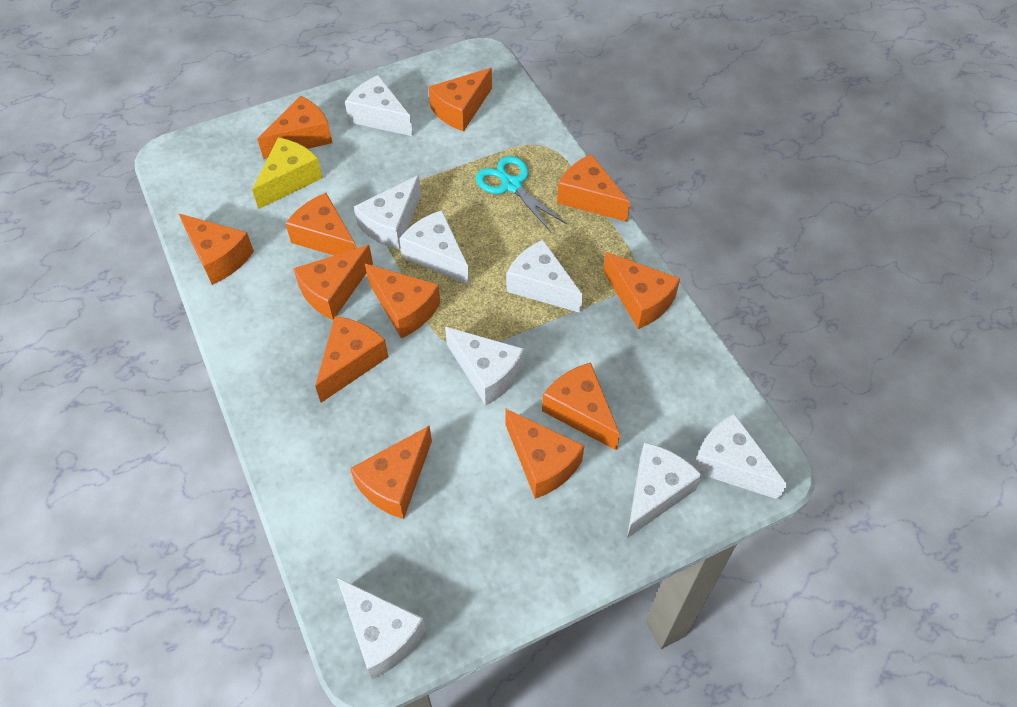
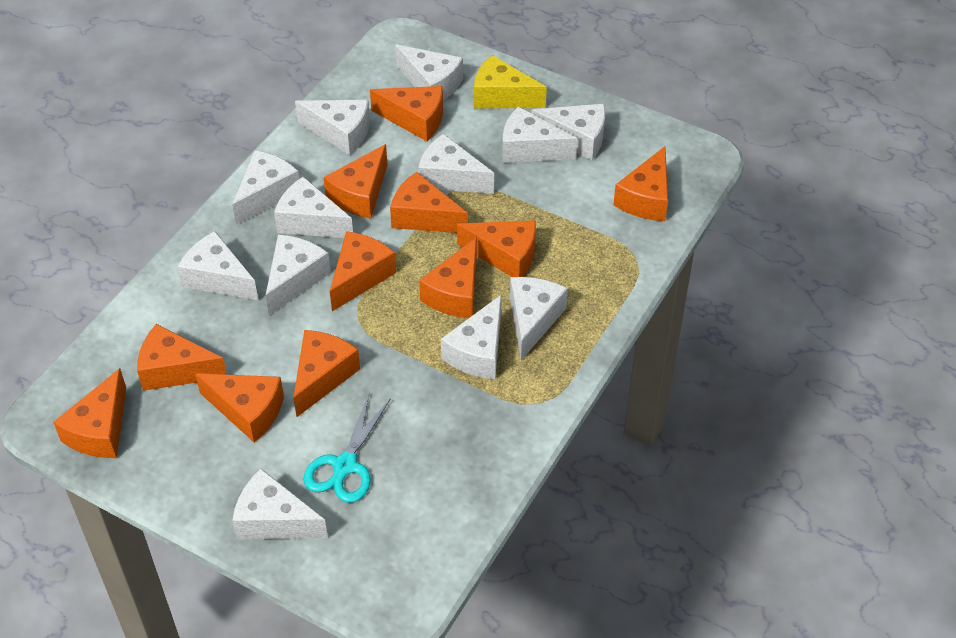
orange cheese: [178,213,254,285] [258,96,332,159] [285,193,356,255] [293,245,373,320] [315,316,388,403] [350,425,432,519] [365,264,440,339] [428,68,492,131] [505,408,584,499] [542,362,620,451] [557,154,630,222] [603,252,680,329] = 12 -> [53,368,126,458] [137,324,227,391] [195,373,284,443] [293,330,360,417] [324,144,387,219] [330,231,396,311] [370,86,443,141] [390,172,468,233] [419,237,477,318] [457,220,536,277] [613,146,668,221] = 11
white cheese: [337,578,426,680] [345,75,413,136] [354,175,421,250] [399,210,469,285] [445,327,524,406] [506,240,583,313] [627,442,702,538] [693,414,787,500] = 8 -> [177,231,258,300] [232,150,299,225] [232,469,328,539] [265,235,331,315] [274,177,353,238] [295,100,370,155] [395,44,463,100] [418,134,494,194] [441,294,502,379] [502,107,578,163] [510,277,568,360] [531,104,605,160] = 12

